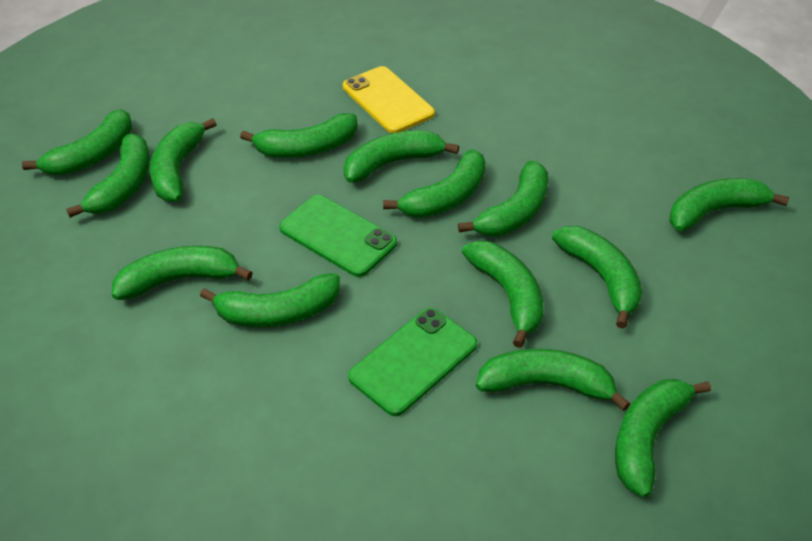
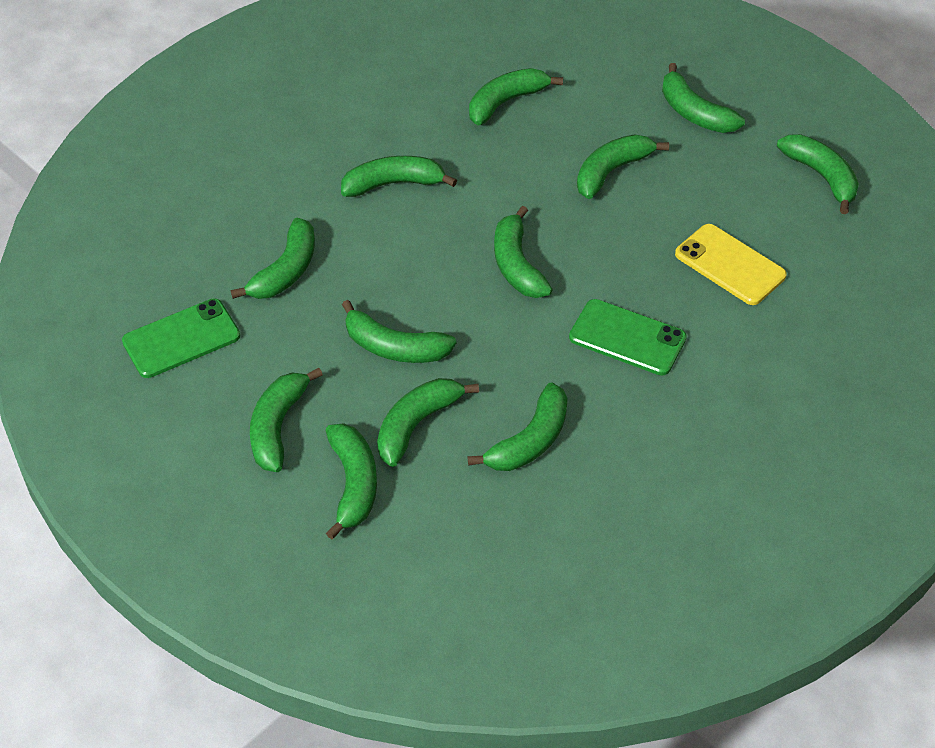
green banana: [22,109,132,175] [66,133,150,218] [112,246,253,300] [150,118,217,202] [200,273,340,327] [240,113,358,158] [344,130,459,183] [383,149,486,218] [458,161,548,237] [462,241,544,348] [476,349,631,411] [552,226,642,328] [615,379,711,498] [669,178,789,231] = 14 -> [231,218,315,299] [250,368,323,472] [326,423,377,539] [341,156,457,197] [342,300,456,363] [377,378,479,467] [467,382,568,471] [469,68,563,125] [494,206,553,298] [577,134,669,199] [662,63,745,133] [777,134,859,214] = 12

